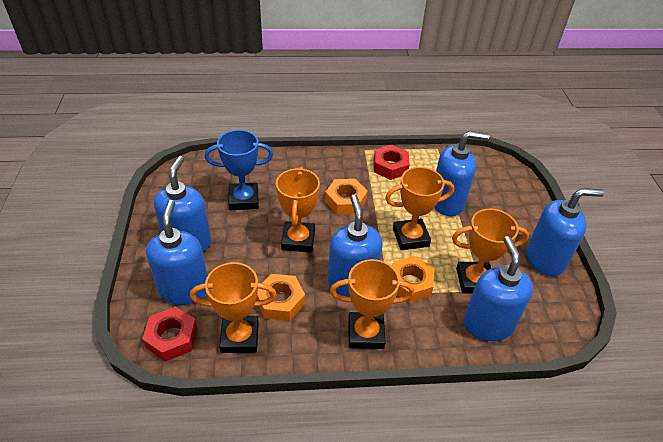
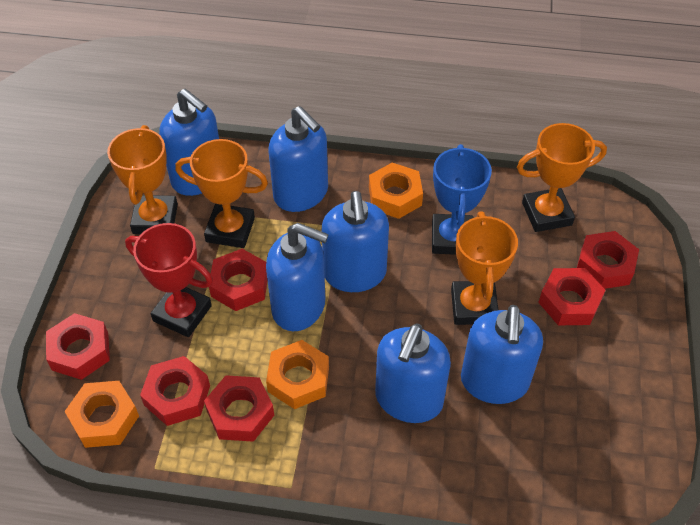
orange trophy: [190,262,277,353] [276,167,320,253] [330,259,414,349] [385,167,454,250] [452,209,529,294] = 5 -> [107,125,178,234] [175,139,268,248] [451,211,518,325] [517,123,607,232] = 4
red nut: [142,306,197,362] [374,145,410,180] = 2 -> [46,313,110,380] [140,356,210,426] [204,375,274,442] [209,249,267,311] [538,268,605,325] [577,231,639,289] = 6
red trophy: none = 0 -> [125,223,213,337] = 1

